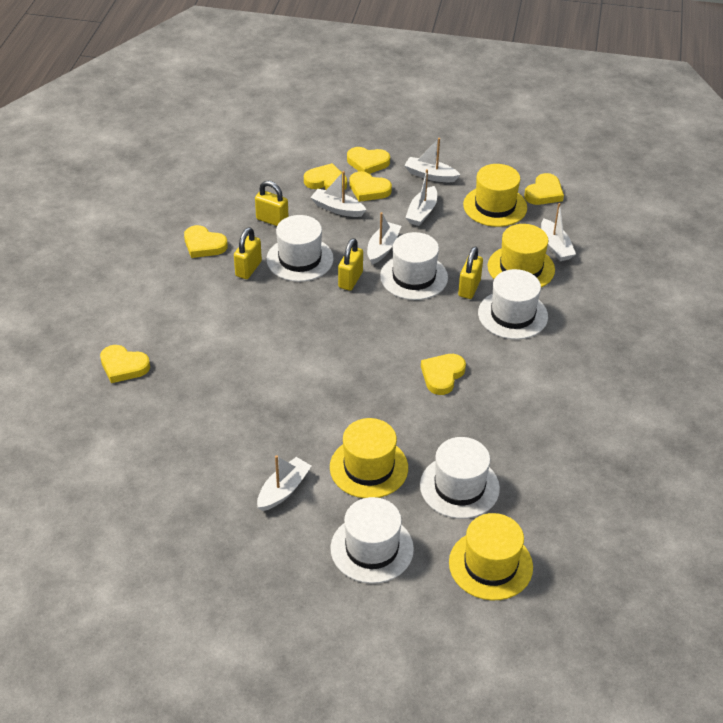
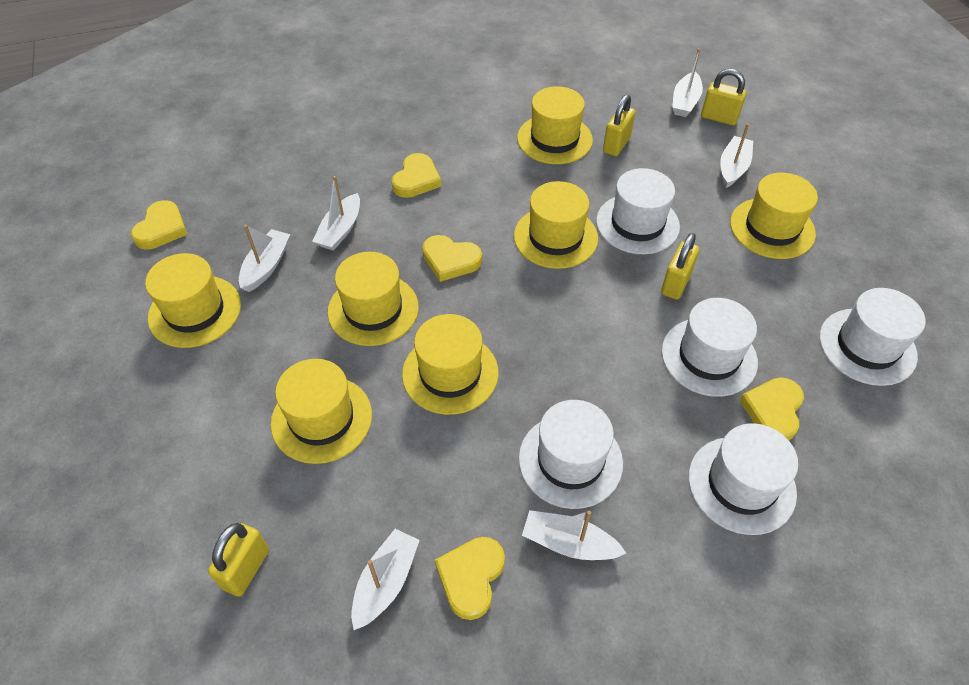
yellow hat: [330,418,408,498] [449,513,533,600] [463,164,527,227] [488,224,555,288] = 4 -> [145,253,241,348] [271,359,372,464] [328,252,419,346] [402,314,499,415] [514,181,598,269] [517,86,593,164] [730,173,818,259] = 7
yellow heart: [100,345,150,383] [184,225,228,258] [304,163,347,190] [347,147,390,174] [349,171,392,202] [421,354,466,395] [524,173,564,205] = 7 -> [131,200,187,250] [391,153,441,198] [422,235,482,282] [435,537,505,620] [740,377,804,440] = 5

